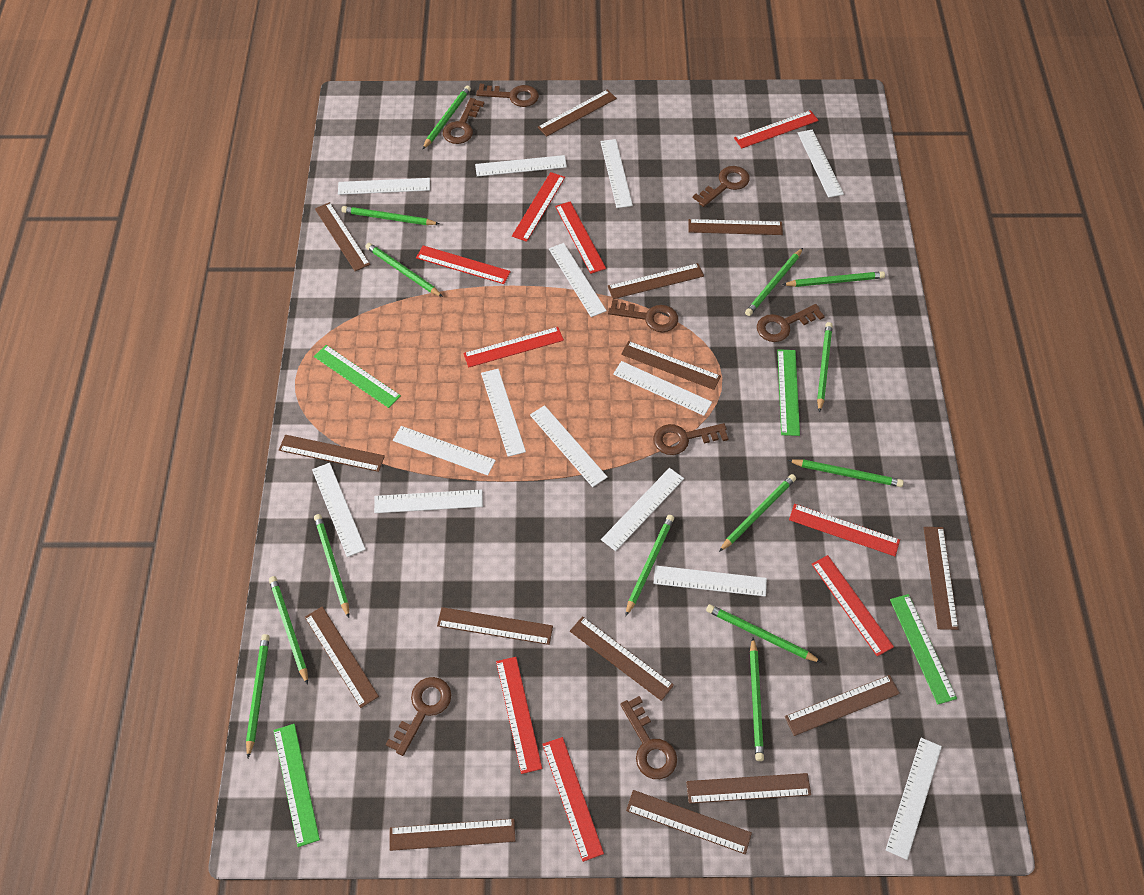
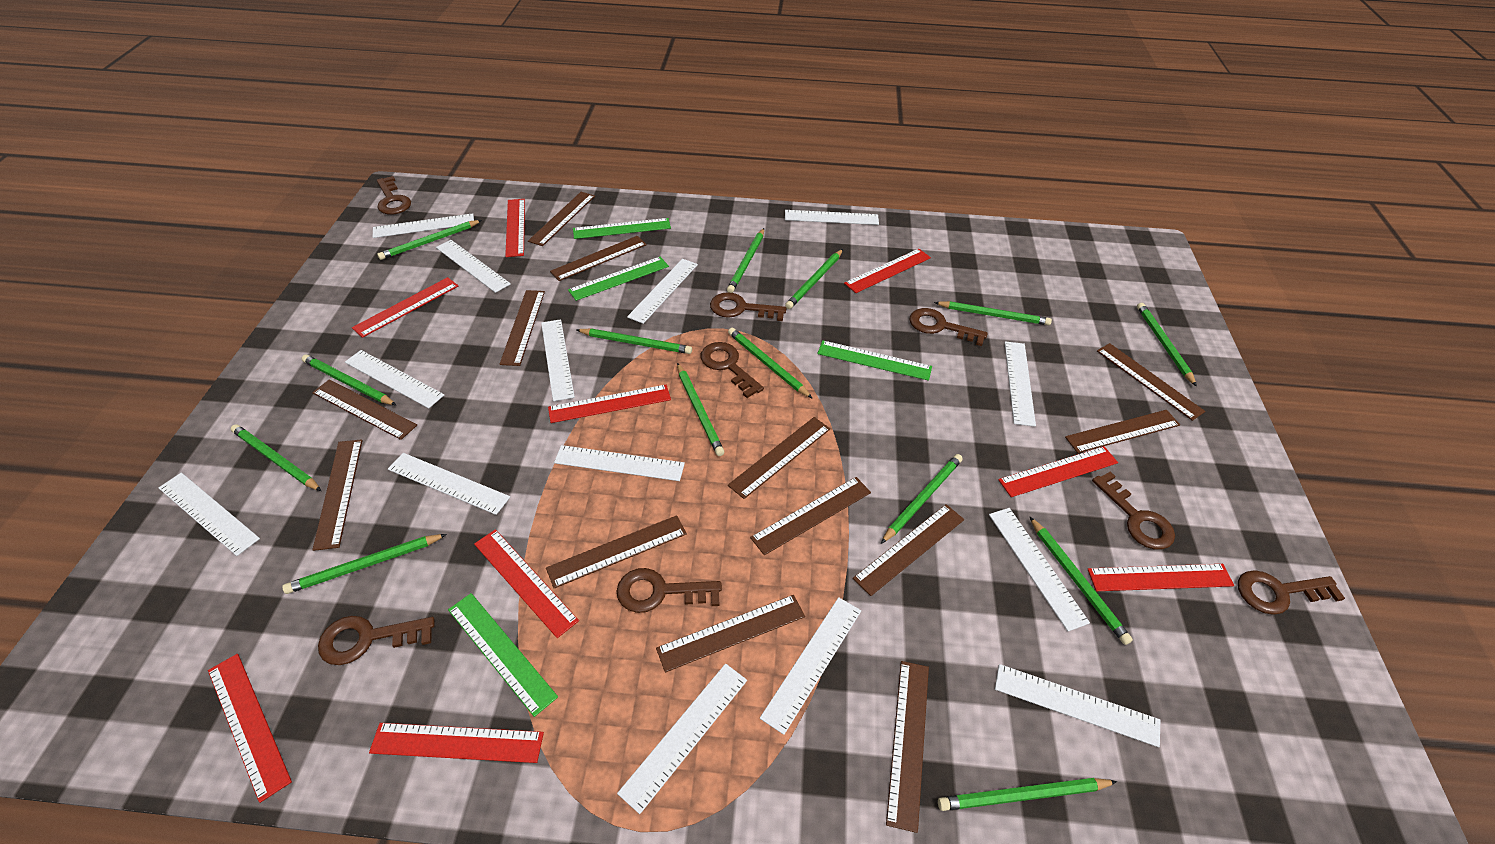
brown ruler: [279,435,385,472] [305,606,379,708] [315,202,370,271] [389,819,515,851] [437,607,553,645] [537,90,617,137] [570,616,674,701] [608,263,704,299] [621,341,721,390] [626,790,752,854] [686,773,811,804] [688,219,783,235] [785,675,900,736] [924,527,958,630] = 14 -> [312,379,417,440] [312,439,362,551] [499,290,545,366] [528,192,595,246] [546,515,687,588] [550,236,647,281] [656,595,805,672] [728,417,830,499] [750,477,871,555] [853,504,964,596] [886,661,929,833] [1065,410,1180,453] [1097,343,1205,421] = 13

